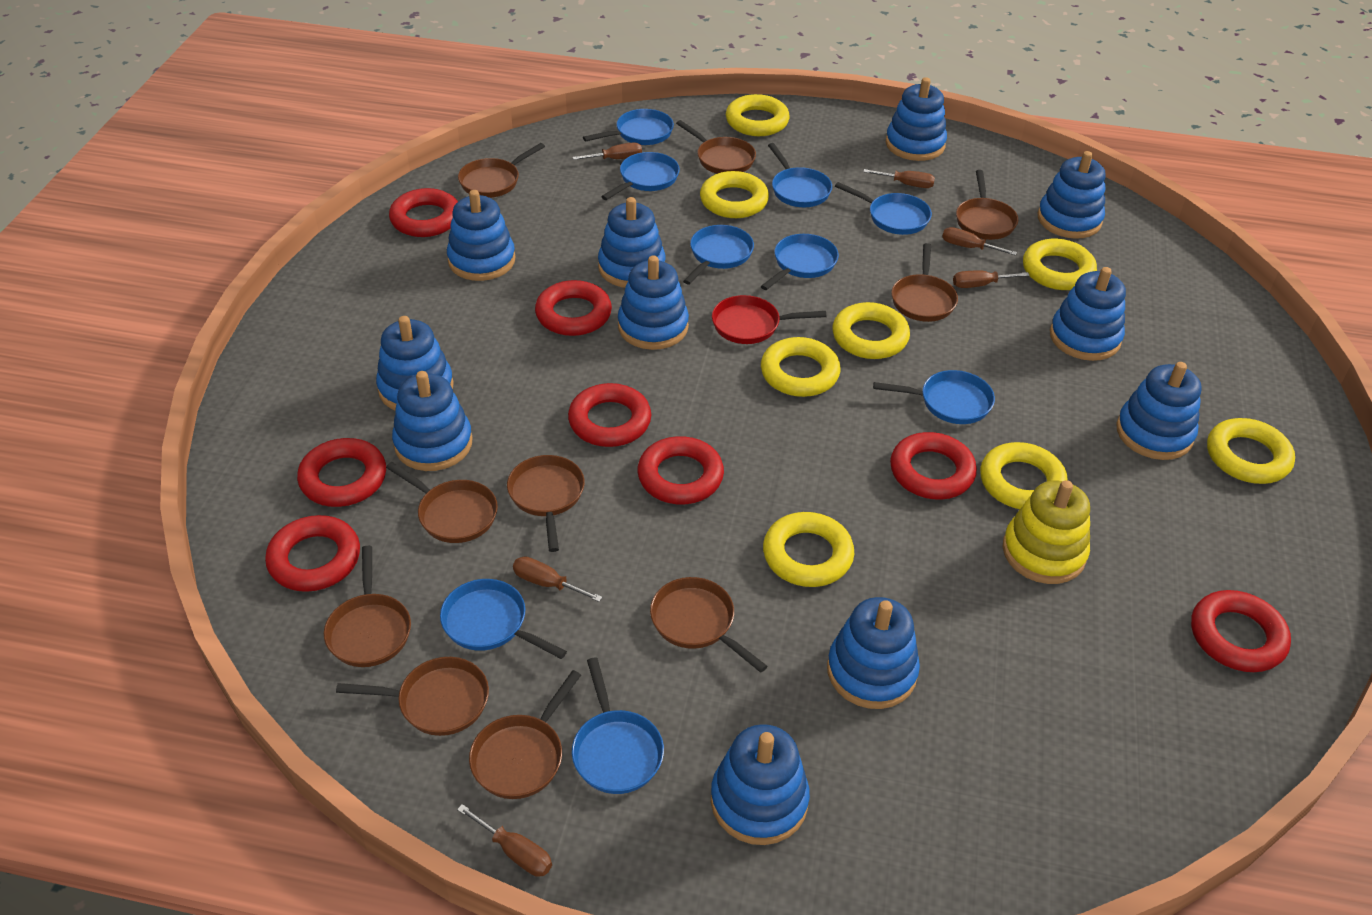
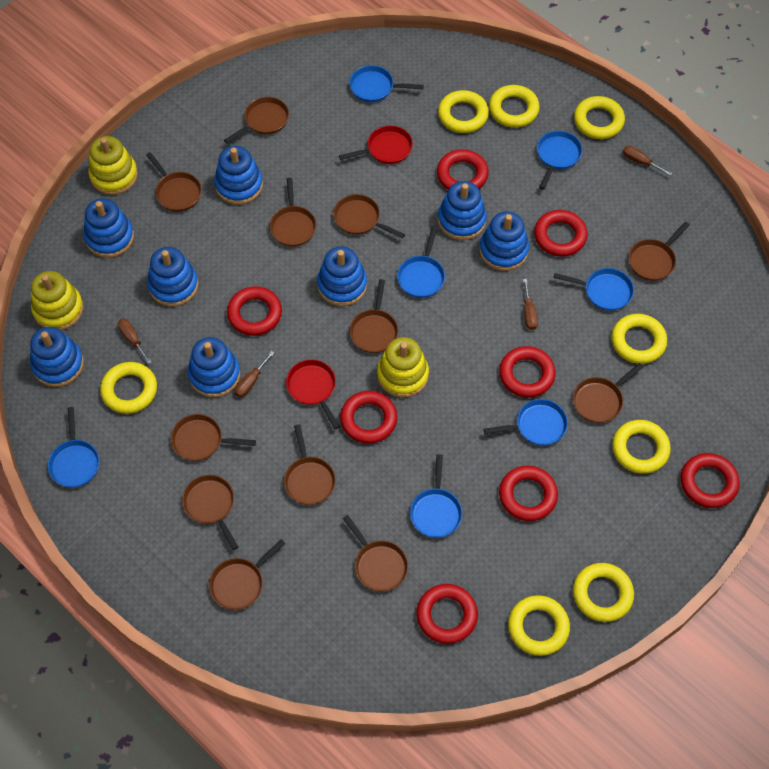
blue pan: [440,579,567,659] [572,657,664,794] [583,109,674,145] [601,152,680,200] [683,225,754,285] [761,234,839,290] [768,143,832,207] [835,182,932,235] [873,370,995,424] = 9 -> [48,407,99,488] [349,65,424,102] [397,227,445,298] [410,454,462,538] [484,399,568,446] [537,131,582,189] [554,268,634,311] = 7
blue stacking toy: [376,316,454,411] [392,371,473,471] [447,190,516,281] [598,197,666,288] [618,255,689,350] [711,724,810,845] [827,597,920,709] [886,77,947,161] [1038,151,1106,239] [1050,267,1126,361] [1116,362,1202,460] = 11 -> [30,327,84,387] [83,198,134,258] [147,247,198,307] [188,337,240,397] [214,146,263,205] [317,246,367,306] [438,181,487,240] [479,211,529,271] = 8
brown pan: [324,546,411,667] [336,657,489,736] [386,462,498,543] [458,143,545,198] [469,670,581,799] [507,455,585,552] [650,577,767,673] [676,120,756,174] [891,243,958,322] [956,170,1018,240] = 10 -> [146,152,202,212] [171,414,256,461] [182,475,238,550] [209,539,286,610] [224,97,289,143] [270,178,316,247] [284,424,336,505] [333,194,405,239] [343,515,408,592] [349,279,398,353] [573,363,643,423] [628,222,690,281] = 12
brown screwdriver: [457,804,552,877] [513,556,602,602] [573,142,642,160] [863,169,935,188] [942,227,1017,255] [953,270,1030,288] = 6 -> [118,319,152,364] [235,351,275,397] [523,279,538,330] [623,146,672,176] = 4
red pan: [712,295,826,344] = 1 -> [286,360,340,429] [339,126,413,164] = 2
yellow stacking toy: [1003,480,1090,584] = 1 -> [31,271,83,330] [88,136,138,195] [377,337,429,398] = 3

